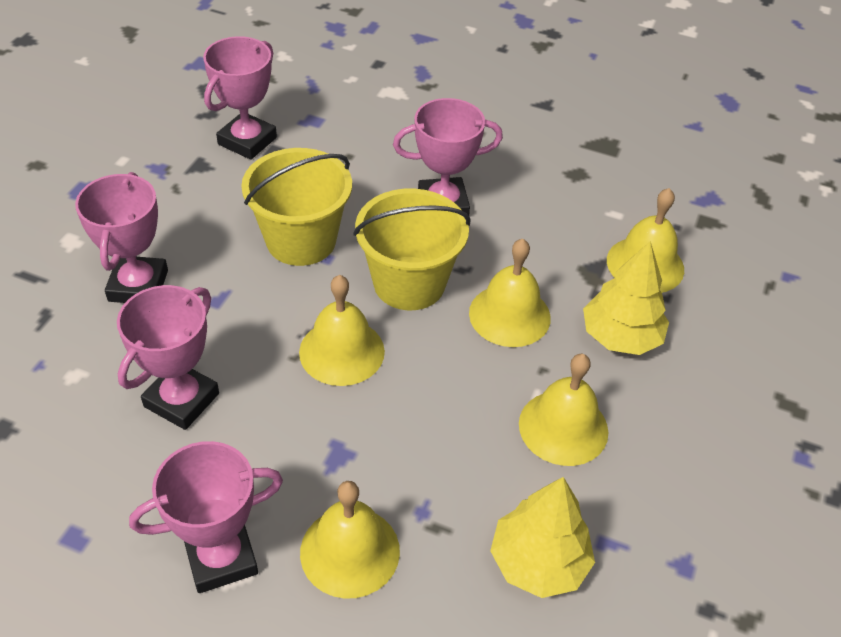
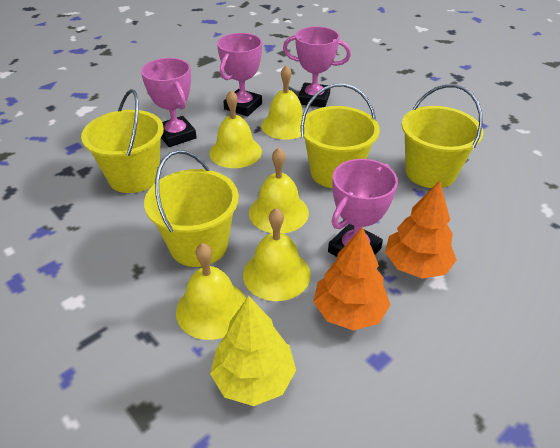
orange tree: none = 0 -> [313,227,390,331] [385,181,457,279] = 2
pink trophy: [75,172,168,303] [117,285,219,430] [129,441,283,593] [203,36,277,160] [393,98,503,216] = 5 -> [141,58,197,147] [217,33,262,116] [283,26,351,107] [328,159,398,257] = 4
yellow bucket: [241,148,352,266] [353,189,471,310] = 2 -> [81,89,164,193] [144,150,239,267] [300,84,380,188] [402,84,483,188] = 4
yellow tree: [490,477,595,598] [583,241,669,355] = 2 -> [210,296,296,406] = 1

